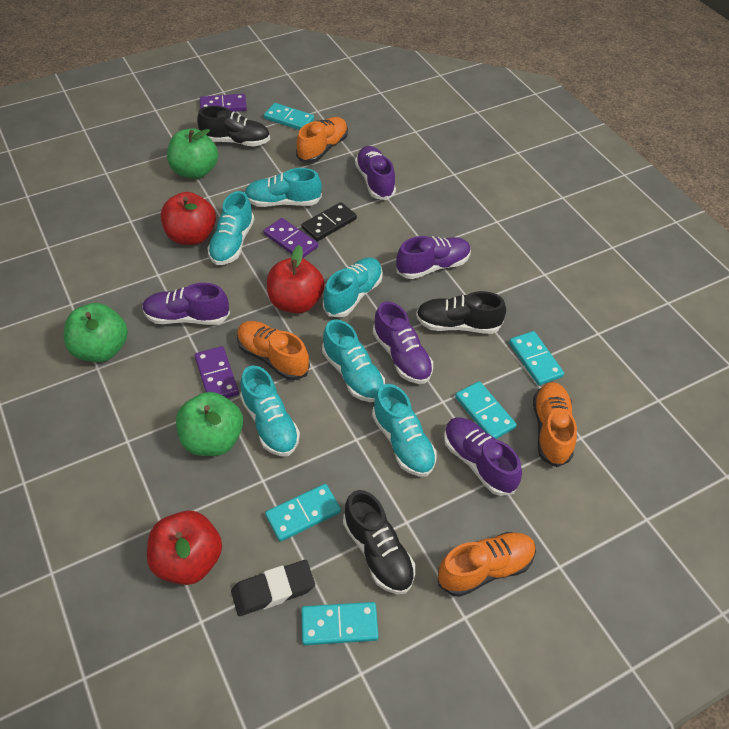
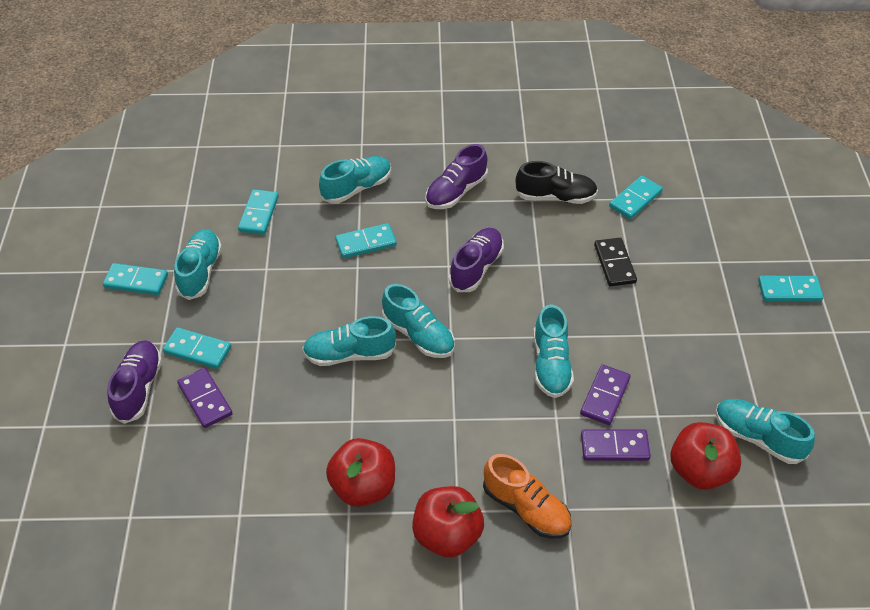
black eraser: [231,560,315,616] = 1 -> none = 0
black shoe: [197,106,270,147] [343,490,415,594] [416,291,506,334] = 3 -> [515,161,598,204] = 1
green apple: [64,303,128,362] [167,128,218,179] [176,392,243,456] = 3 -> none = 0
orange shoe: [237,321,310,380] [296,117,348,163] [438,532,536,597] [533,382,577,467] = 4 -> [483,454,572,538] = 1
purple shoe: [142,283,230,325] [355,146,396,200] [373,301,433,384] [396,236,471,279] [444,417,522,496] = 5 -> [107,340,162,424] [426,144,488,209] [449,228,504,292] = 3
turquoise domino: [264,103,314,130] [265,484,341,542] [301,602,379,645] [455,381,517,439] [509,331,564,385] = 5 -> [103,263,168,295] [163,327,231,369] [238,189,279,235] [335,223,397,258] [609,176,663,219] [758,276,823,302] = 6

